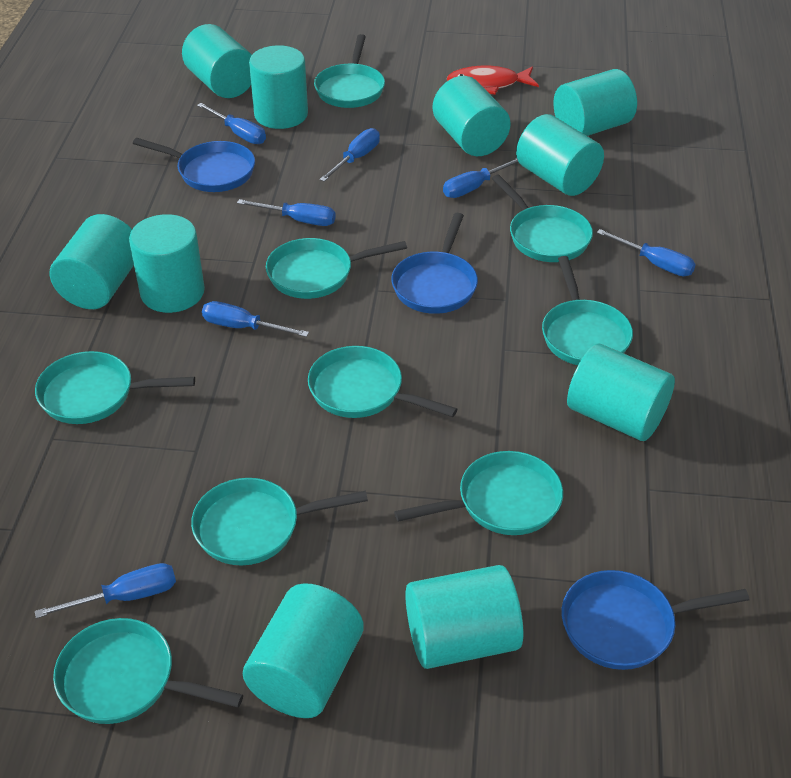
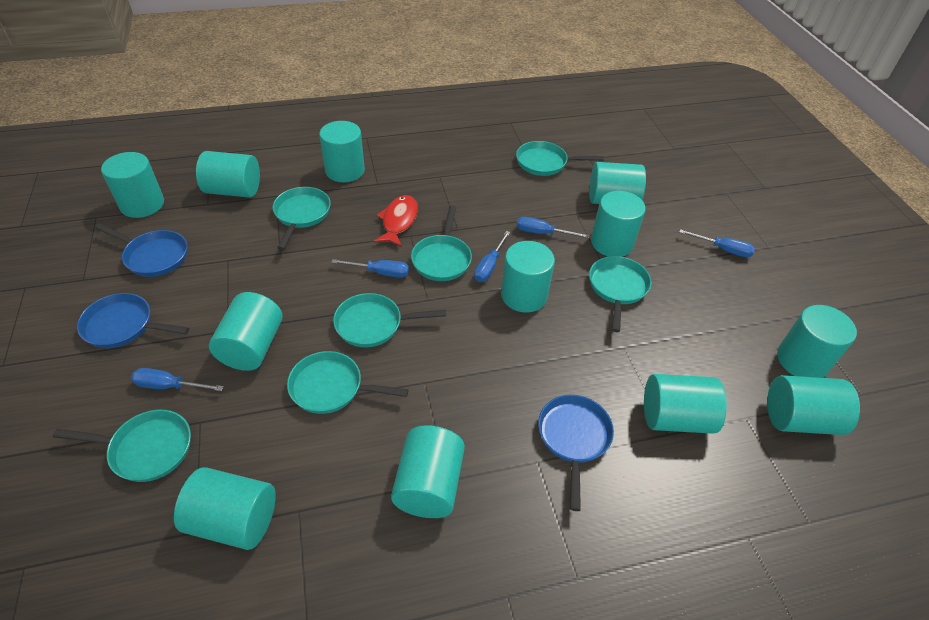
blue screwdriver: [35,563,176,618] [197,103,266,144] [202,301,309,337] [237,199,336,226] [319,128,380,182] [443,158,518,198] [597,229,696,276] = 7 -> [131,368,224,391] [331,259,409,278] [474,231,510,282] [517,217,589,238] [679,229,755,257] = 5
turquoise cylinder: [50,214,134,309] [129,214,205,313] [182,24,252,98] [243,583,364,718] [249,45,308,129] [405,565,523,669] [433,76,511,156] [516,114,604,196] [553,69,637,136] [567,344,675,441] = 10 -> [101,152,164,218] [174,467,276,550] [196,151,260,198] [209,292,283,371] [319,121,365,182] [391,425,465,518] [501,241,555,313] [589,162,646,204] [591,191,646,257] [644,374,727,434] [767,375,860,435] [777,305,857,378] = 12
turquoise pan: [35,351,195,424] [53,618,243,724] [191,478,368,565] [266,238,407,299] [308,346,457,418] [314,34,385,108] [394,451,563,535] [492,175,593,262] [542,256,633,365] = 9 -> [53,410,191,482] [273,187,331,250] [287,351,409,414] [333,293,446,348] [411,205,472,281] [516,141,604,176] [589,256,651,332] = 7

